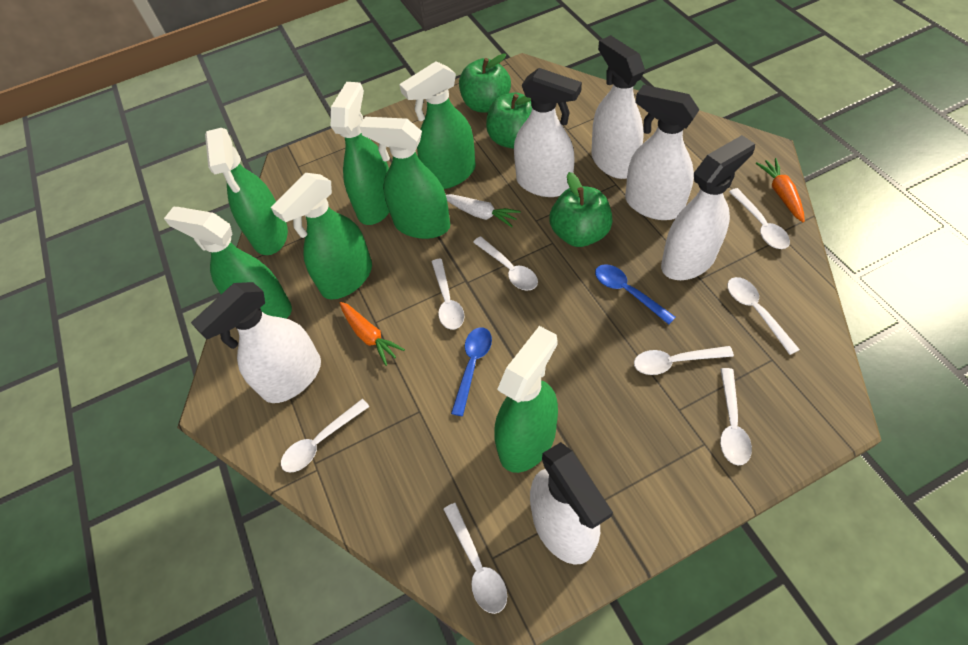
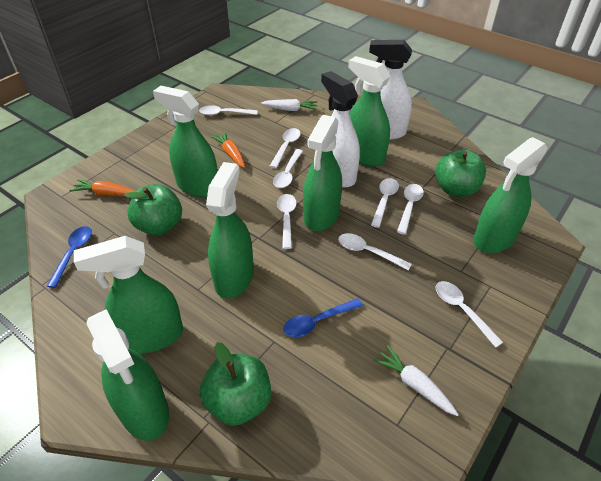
white carrot: [446,194,521,227] = 1 -> [261,99,318,111] [373,345,459,416] = 2
white spray bottle: [191,282,321,403] [514,68,582,197] [530,442,613,564] [592,35,645,179] [625,85,699,220] [661,135,755,280] = 6 -> [321,71,360,188] [369,40,412,140] = 2

